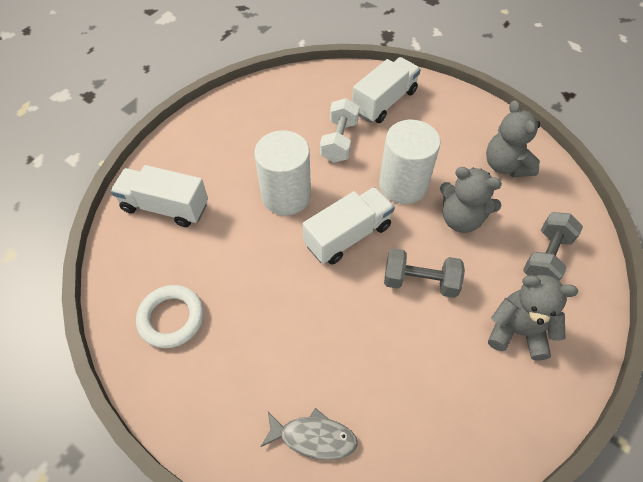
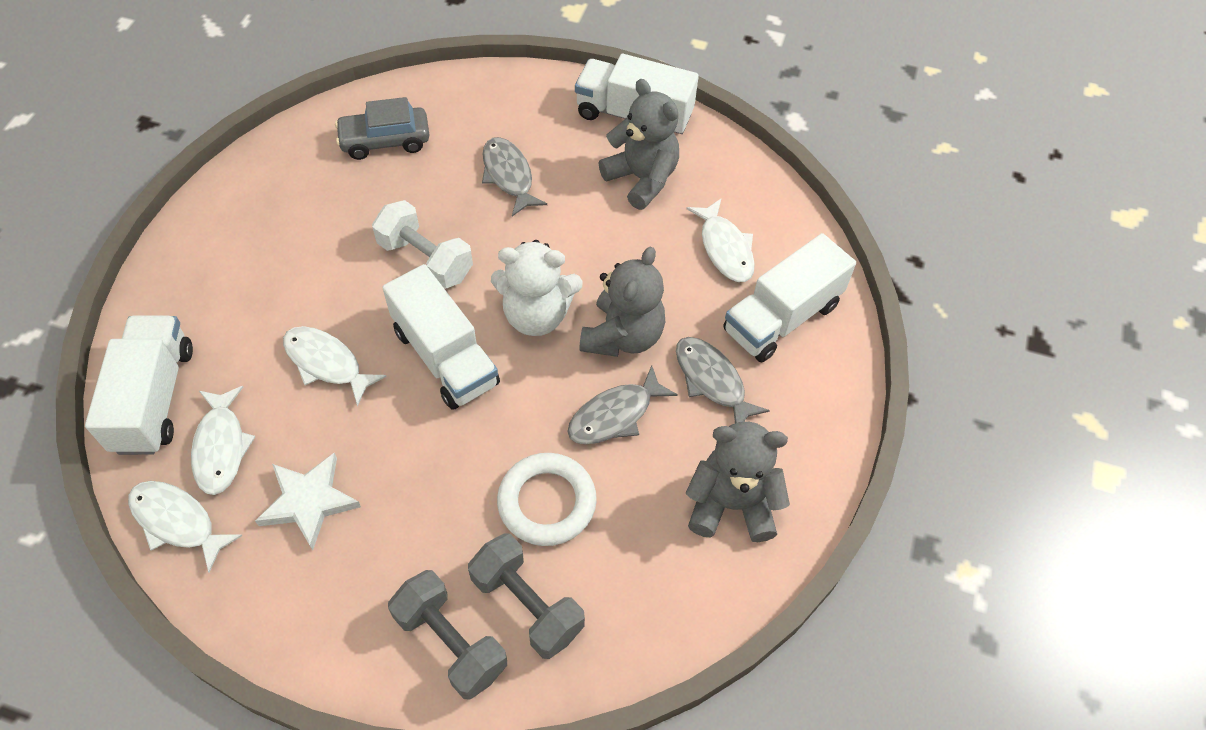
grey car: none = 0 -> [335,97,429,160] = 1
grey fish: [261,408,358,460] = 1 -> [482,137,547,216] [567,365,678,444] [676,337,770,423] = 3
white cylinder: [254,130,311,216] [379,120,441,204] = 2 -> none = 0
white fish: none = 0 -> [128,481,243,572] [191,386,255,495] [283,326,387,407] [686,198,755,282] = 4
white star: none = 0 -> [255,453,361,550] = 1
white teddy bear: none = 0 -> [491,240,582,336] = 1
white truck: [111,165,208,227] [303,187,395,265] [352,57,421,123] = 3 -> [85,315,193,455] [382,264,500,410] [575,54,699,134] [723,233,856,363] = 4

